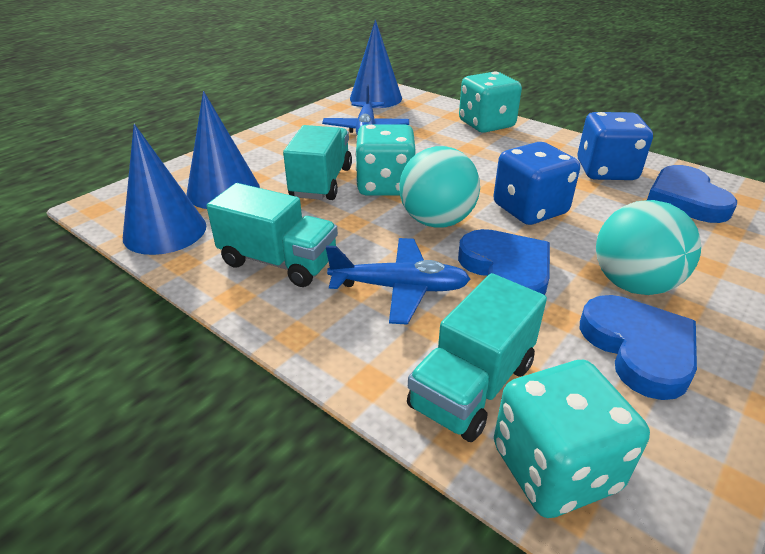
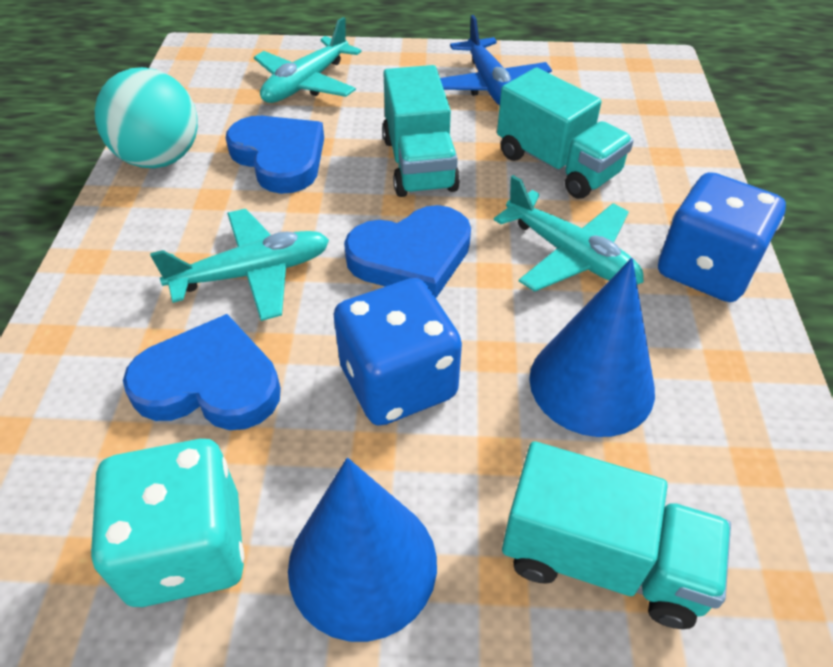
blue cone: [123,124,206,255] [187,91,260,209] [350,20,402,108] = 3 -> [288,458,437,642] [529,258,655,437] = 2
blue plane: [322,84,409,134] [326,238,470,325] = 2 -> [440,15,552,106] = 1
turquoise ball: [399,146,480,228] [596,200,701,295] = 2 -> [95,67,198,168] = 1
turquoise dice: [355,124,416,196] [459,72,522,133] [494,360,650,518] = 3 -> [91,439,244,607] = 1
turquoise plane: none = 0 -> [150,209,329,321] [254,17,362,103] [494,175,644,292] = 3

